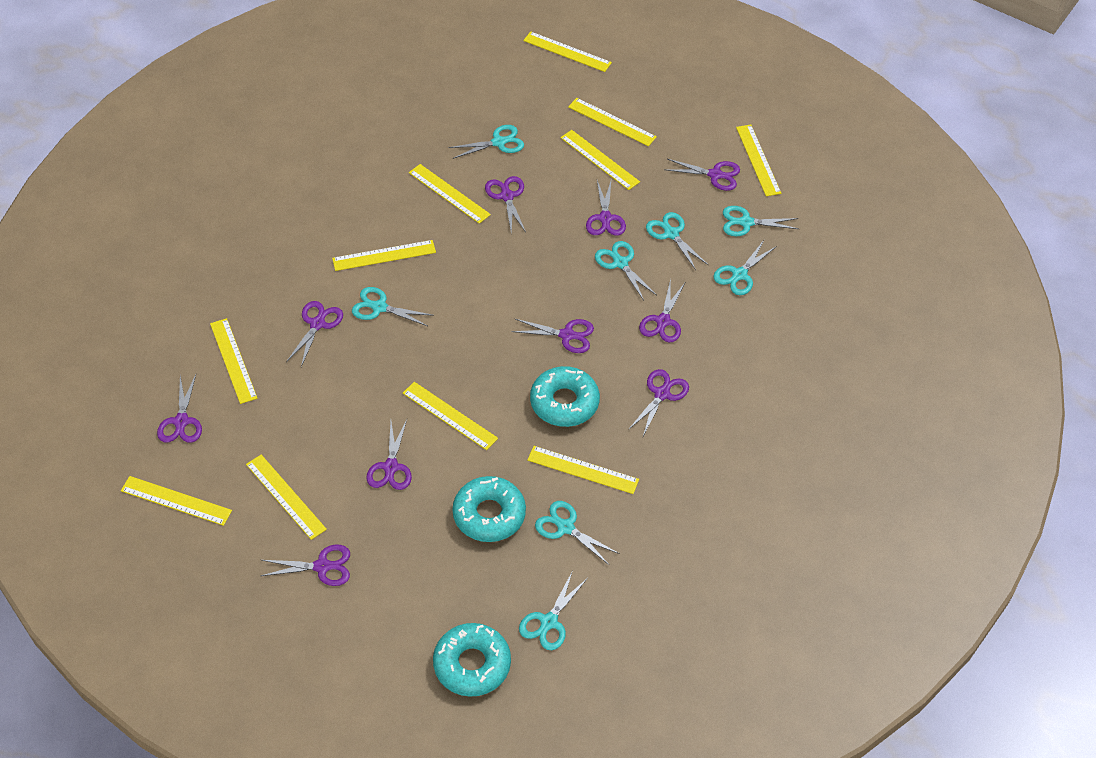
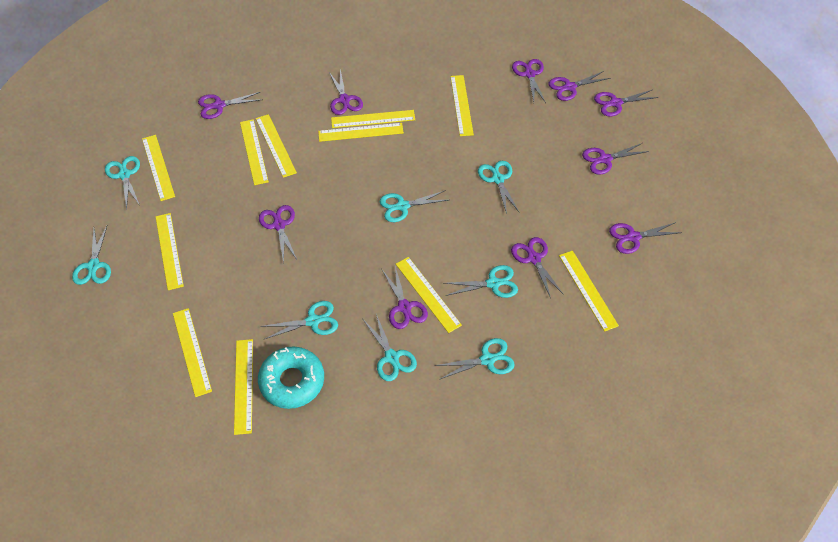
turquoise donut: [433,623,511,697] [452,476,526,542] [530,366,600,427] = 3 -> [258,346,324,409] = 1

